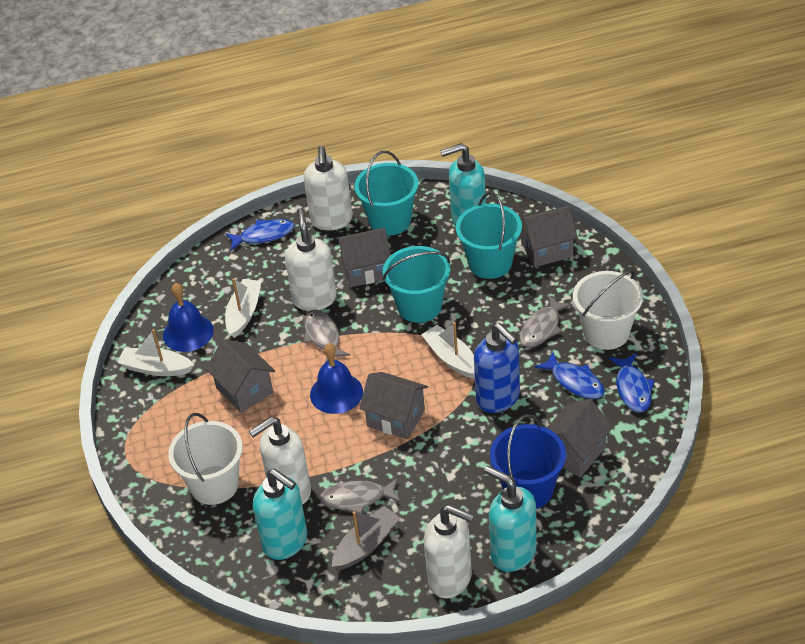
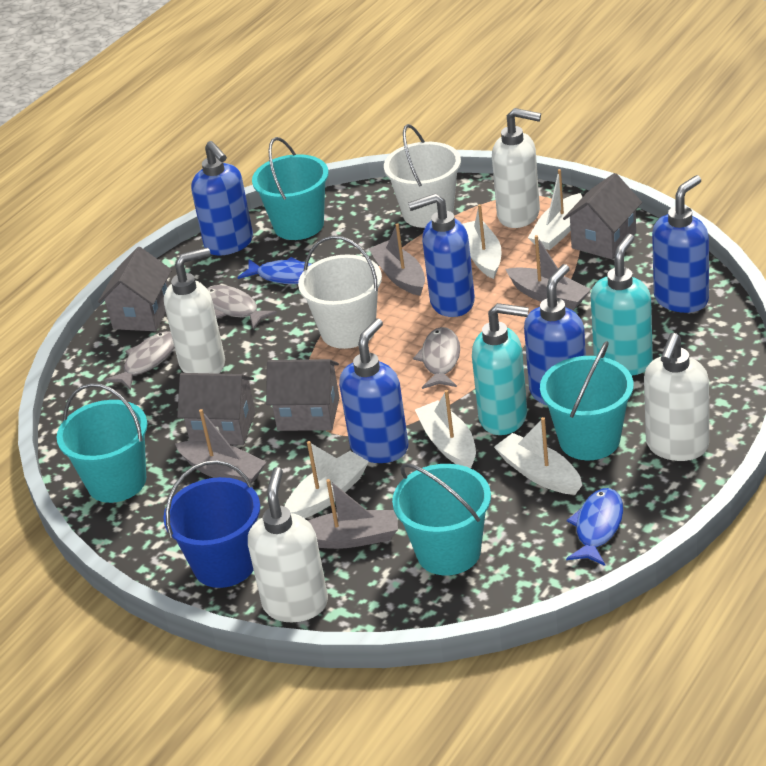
blue bell: [163,283,214,352] [310,343,363,414] = 2 -> none = 0
blue fish: [225,219,294,251] [535,352,604,399] [609,353,655,412] = 3 -> [237,257,312,284] [566,488,623,566] = 2
blue soap dispenser: [474,323,520,413] = 1 -> [191,141,253,256] [339,318,408,463] [408,194,475,317] [524,264,586,406] [652,175,709,313] = 5
grey boat: [332,506,400,570] = 1 -> [175,409,266,484] [308,479,398,549] [369,223,425,296] [506,235,591,310] = 4
grey house: [205,340,275,413] [336,228,391,287] [359,372,428,439] [520,206,578,267] [547,399,613,477] = 5 -> [98,247,172,331] [177,373,255,445] [266,359,340,431] [563,173,642,259] = 4
turquoise bucket: [354,151,418,236] [383,246,450,323] [456,192,522,279] = 3 -> [57,383,148,503] [252,137,329,240] [392,463,491,575] [540,341,633,460] = 4
turquoise soap dispenser: [253,469,307,560] [440,143,486,226] [484,466,537,572] = 3 -> [472,303,529,435] [591,234,653,376] = 2
white boat: [117,329,194,376] [225,278,261,338] [421,322,475,379] = 3 -> [284,441,369,519] [415,390,476,468] [463,204,502,279] [494,417,582,495] [528,169,582,250] = 5

